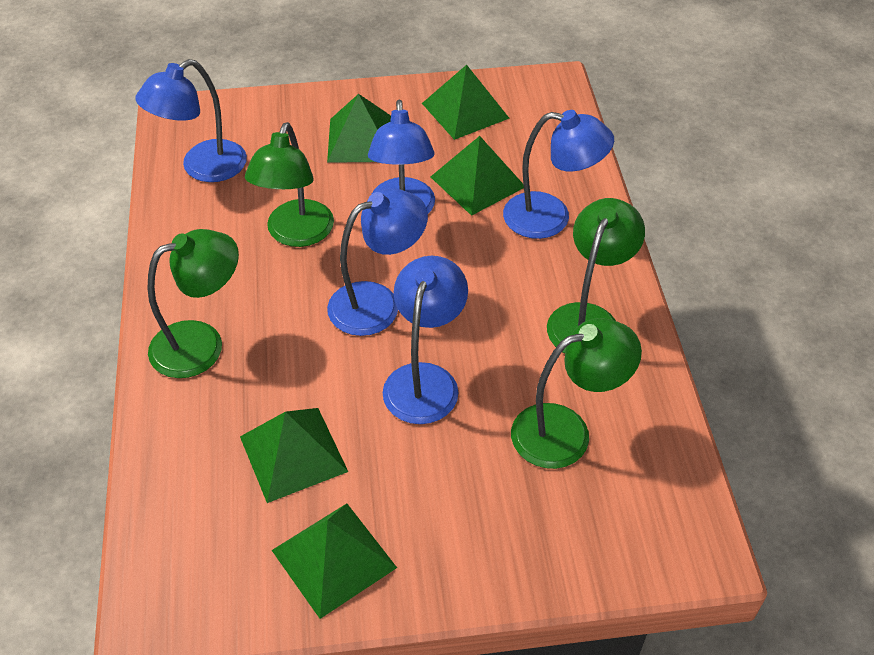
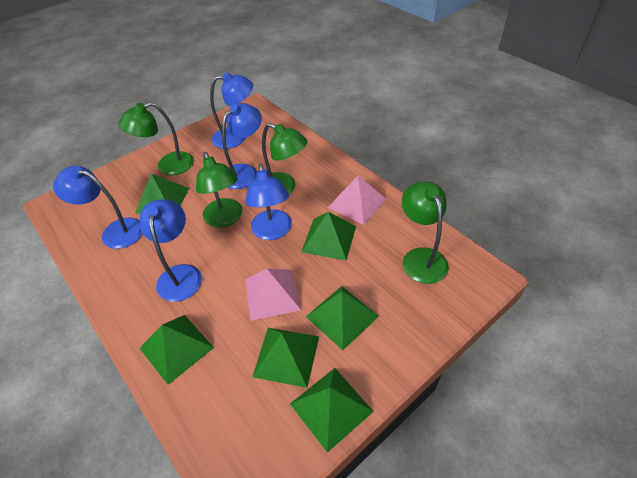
green pyramid: [240,408,348,503] [272,504,397,619] [327,94,391,163] [422,65,509,140] [431,136,524,216] = 5 -> [135,173,189,214] [139,315,214,385] [252,328,319,388] [290,368,374,453] [302,212,356,261] [306,286,379,350] = 6
pink pyramid: none = 0 -> [245,269,301,321] [328,176,386,225] = 2

